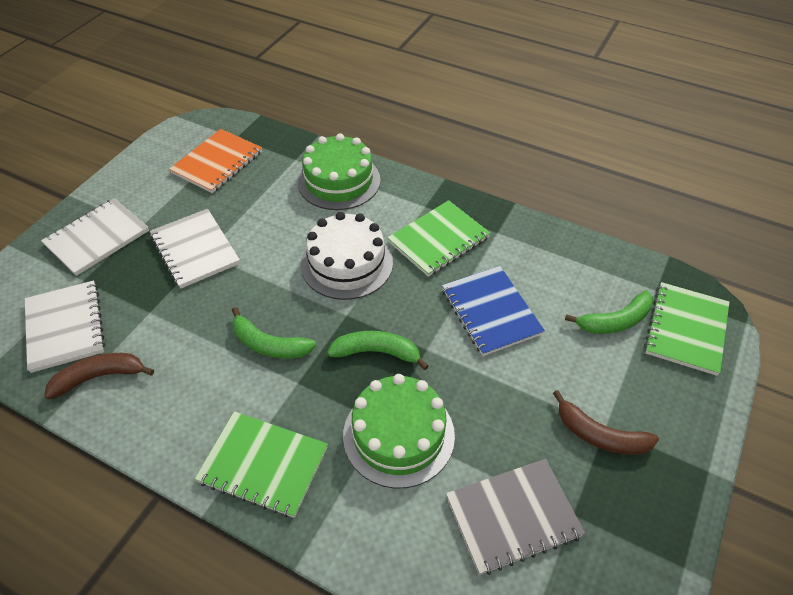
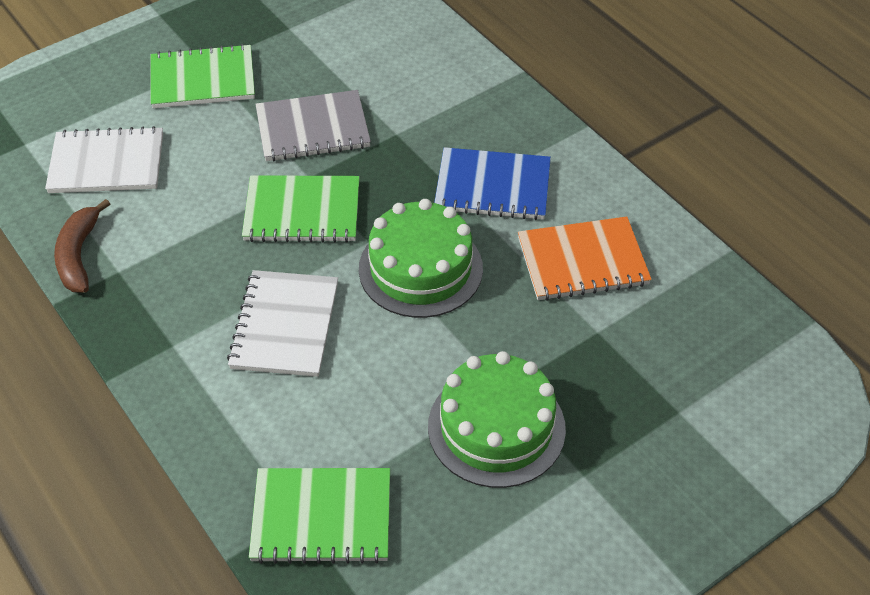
brown banana: [44,353,154,399] [553,390,659,455] = 2 -> [54,199,110,293] = 1
green banana: [232,307,316,359] [327,331,429,370] [565,290,653,334] = 3 -> none = 0
white cake: [301,212,393,300] = 1 -> none = 0
white notebook: [25,281,105,373] [41,198,149,276] [150,209,240,289] = 3 -> [45,126,163,193] [227,270,338,377] = 2

